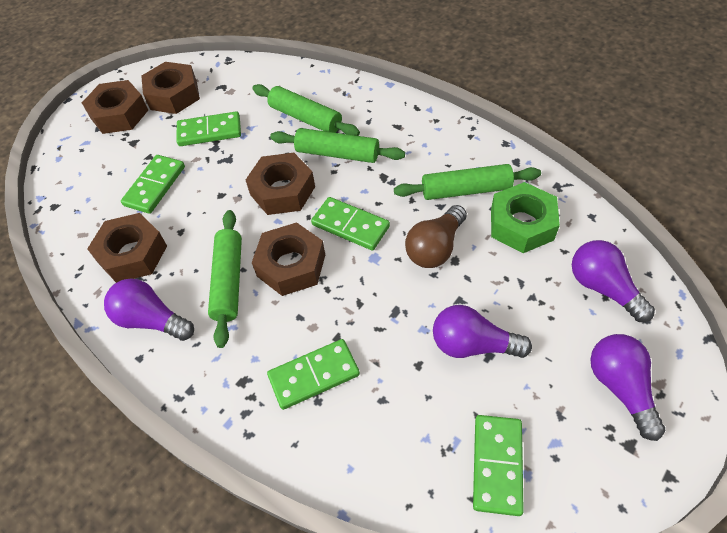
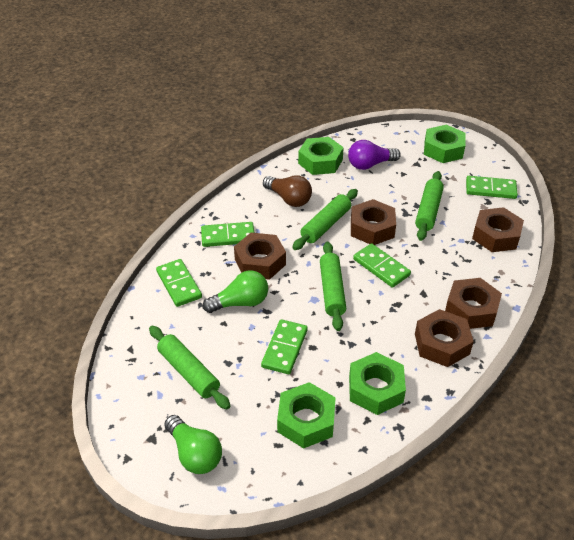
green light bulb: none = 0 -> [164,415,222,474] [203,270,268,313] = 2
green nut: [491,182,560,253] = 1 -> [277,382,336,449] [298,137,344,175] [349,352,406,415] [424,125,466,163] = 4
purple light bulb: [104,279,194,341] [433,305,532,358] [572,240,655,322] [590,334,665,441] = 4 -> [348,140,401,170] = 1

